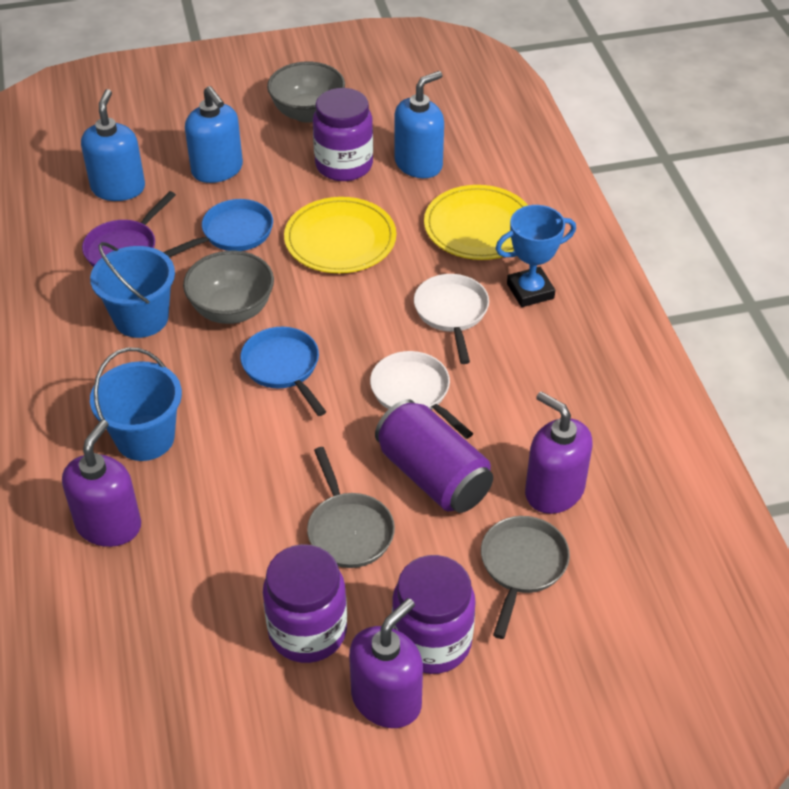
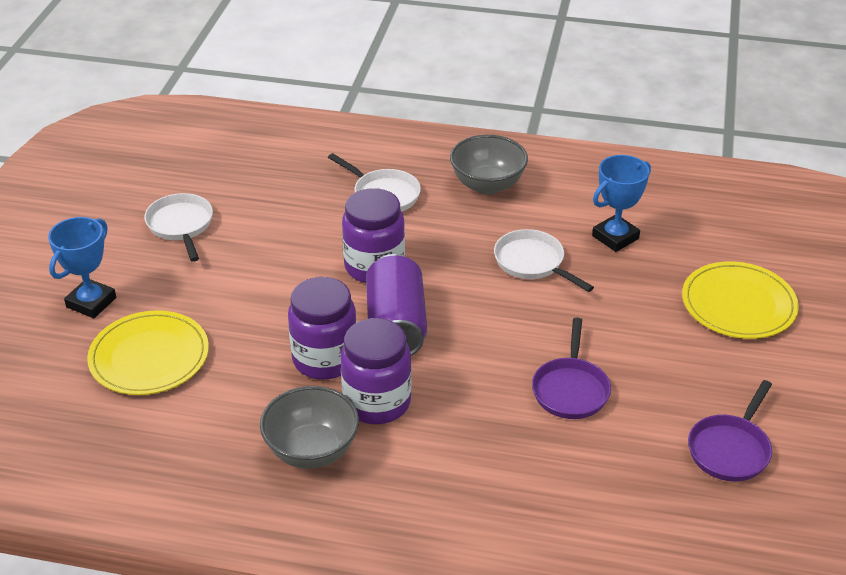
blue bucket: [90,242,175,338] [90,348,182,461] = 2 -> none = 0
blue pan: [163,199,273,257] [240,327,326,416] = 2 -> none = 0
blue soap dispenser: [81,89,145,201] [185,86,243,183] [394,71,444,178] = 3 -> none = 0
blue trophy: [495,205,576,307] = 1 -> [48,217,116,318] [592,155,651,252] = 2
grey pan: [307,447,395,568] [481,516,570,639] = 2 -> none = 0
purple pan: [82,191,176,267] = 1 -> [532,317,611,419] [688,380,772,482] = 2
purple soap dispenser: [62,420,141,547] [349,598,423,728] [525,391,592,514] = 3 -> none = 0
white pan: [370,351,473,439] [414,274,489,364] = 2 -> [144,193,213,262] [328,153,421,211] [494,229,594,292] = 3

